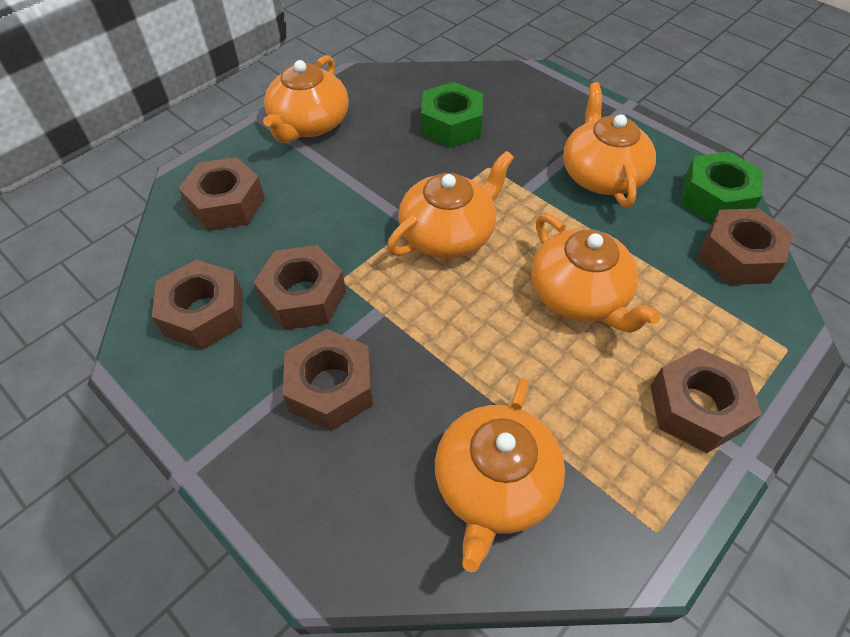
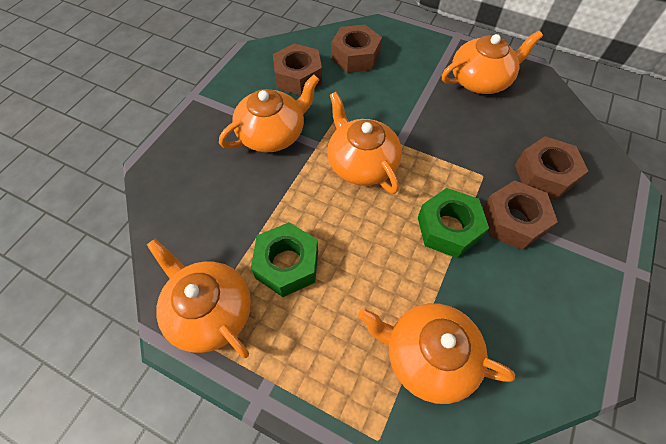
brown nut: [152,259,243,350] [178,157,265,231] [253,245,346,330] [283,329,373,431] [650,348,761,453] [698,209,793,285] = 6 -> [273,43,322,96] [331,25,382,73] [483,180,558,250] [515,136,588,200] = 4

